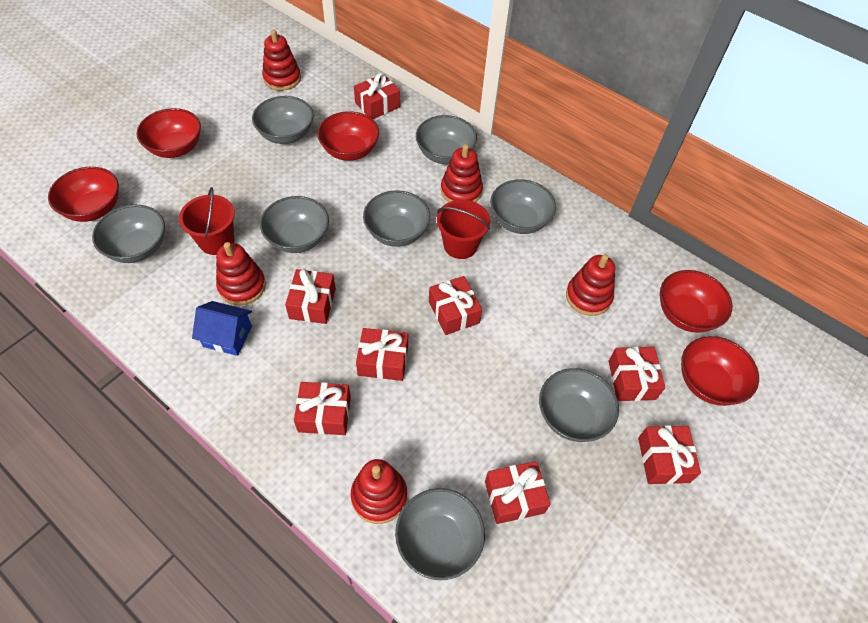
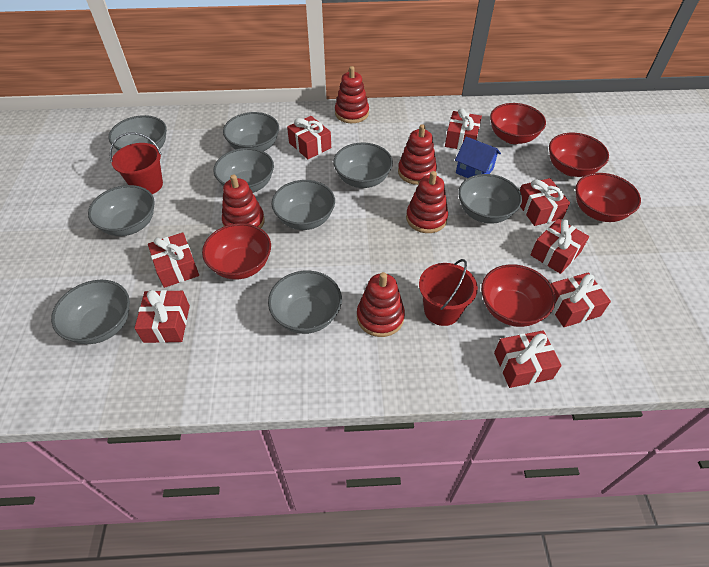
grey bowl: [92,205,165,263] [252,96,314,144] [260,196,329,253] [363,190,430,247] [395,488,485,580] [416,115,477,164] [490,179,556,234] [539,368,619,442] = 8 -> [51,280,130,344] [88,185,155,236] [109,115,167,150] [213,148,274,193] [223,112,279,151] [268,271,342,334] [272,180,335,230] [333,143,393,188] [458,174,522,224] = 9

